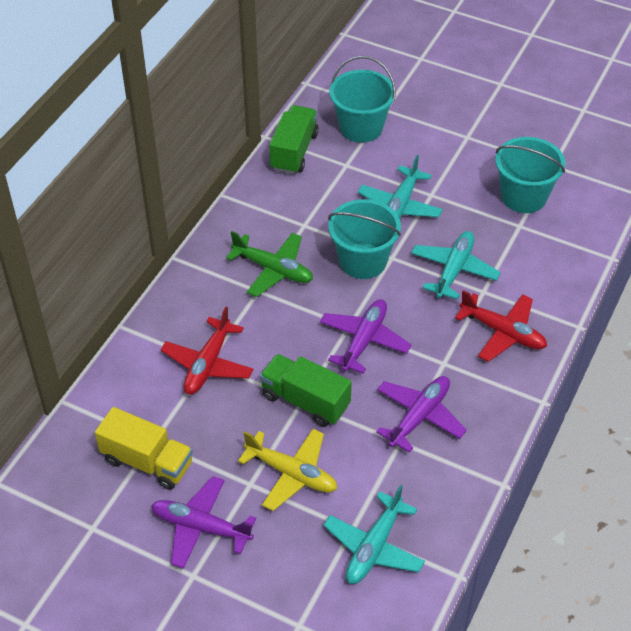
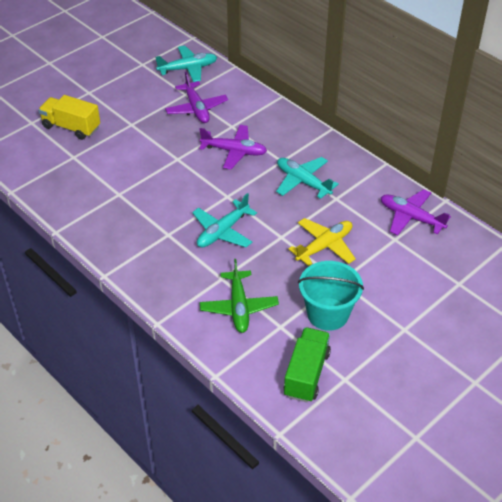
green truck: [260,354,352,427] [269,105,319,174] = 2 -> [284,327,331,403] = 1
red plane: [161,307,254,395] [455,290,547,362] = 2 -> none = 0
turquoise bucket: [328,199,401,279] [330,56,396,143] [495,137,565,213] = 3 -> [298,261,364,331] = 1

